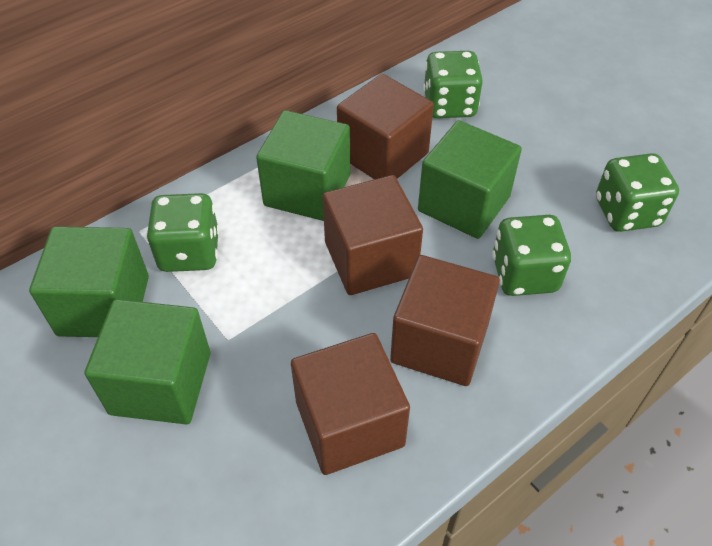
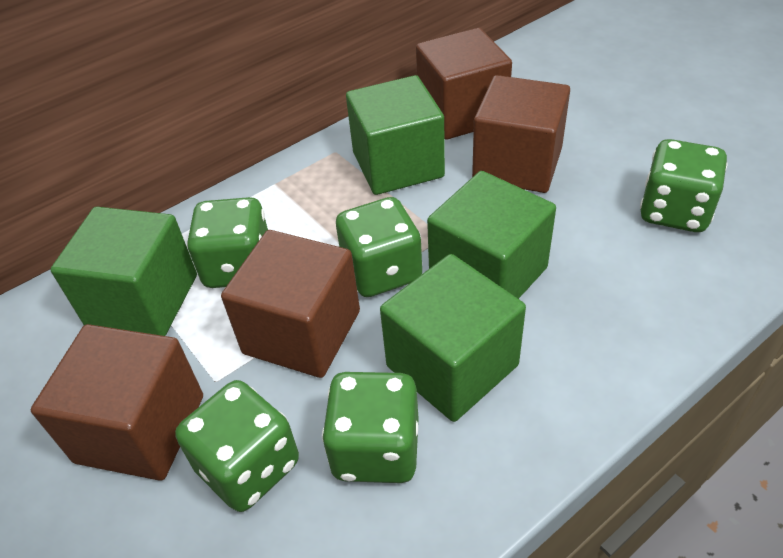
green dice: [146,193,219,272] [423,51,483,118] [492,215,571,296] [596,153,679,232] = 4 -> [175,380,299,512] [187,197,268,288] [322,372,419,483] [336,197,422,297] [640,139,728,232] = 5

